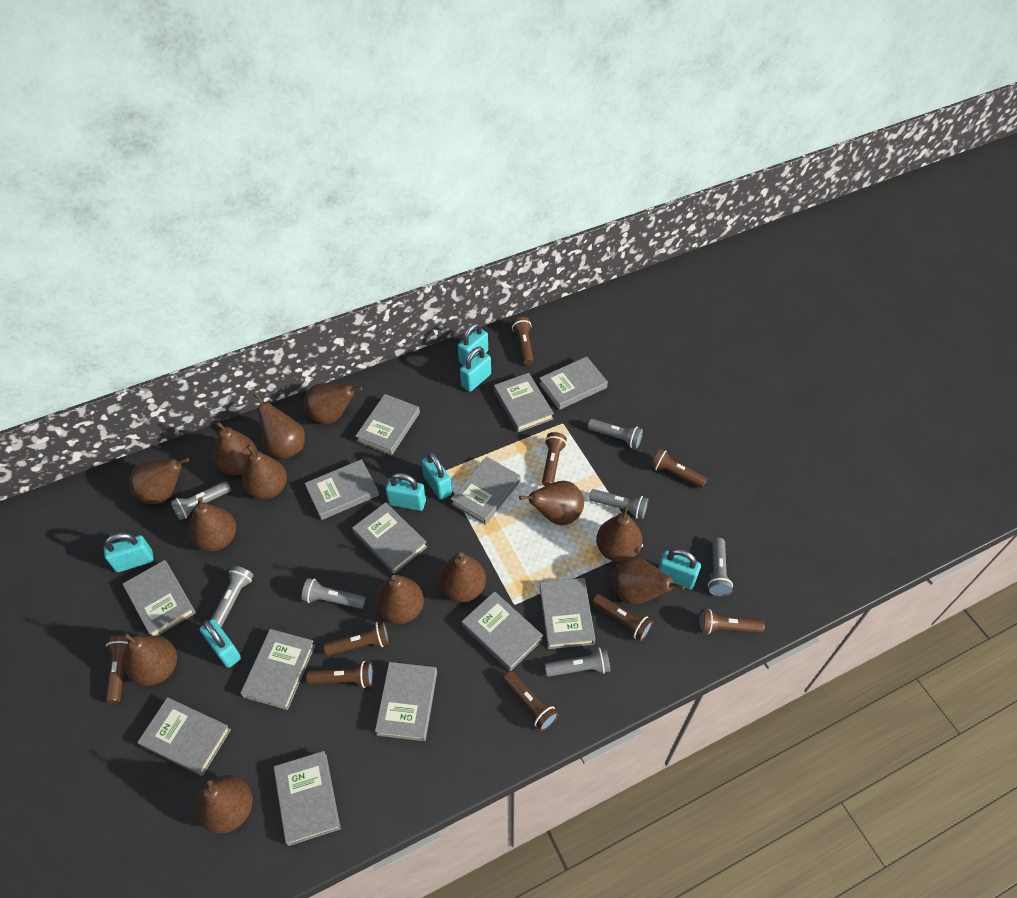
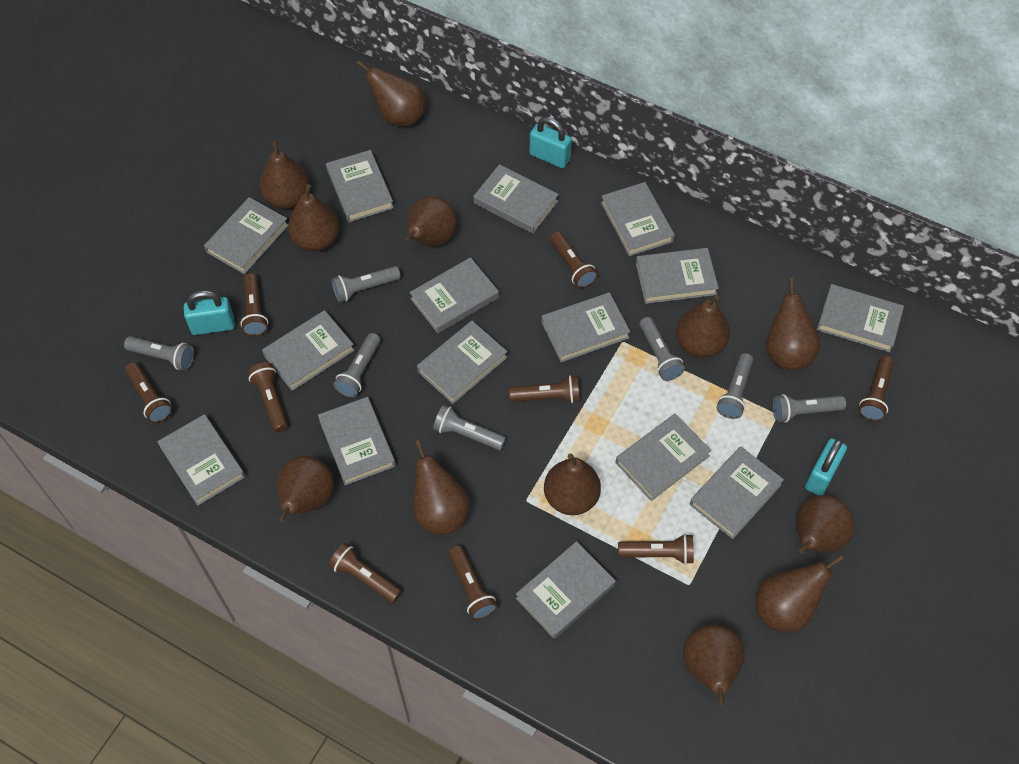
brown pear: [123,633,177,686] [129,458,189,504] [189,497,236,551] [196,775,253,834] [213,421,257,475] [242,445,287,499] [254,393,305,459] [304,383,362,424] [376,575,424,624] [439,552,486,602] [519,481,584,525] [596,506,642,562] [611,557,685,605] = 13 -> [259,141,310,209] [277,456,334,522] [288,184,340,251] [356,60,426,127] [405,196,457,247] [413,440,470,535] [544,454,601,515] [676,295,730,358] [683,624,745,706] [756,555,844,632] [766,278,821,370] [796,495,855,554] = 12
grey book: [123,560,196,636] [137,697,231,776] [240,629,315,710] [273,751,341,846] [305,459,379,520] [352,502,427,574] [355,394,420,456] [375,662,437,741] [451,456,521,525] [462,591,543,671] [494,373,554,432] [539,356,608,410] [539,578,595,649] = 13 -> [157,414,245,506] [204,197,288,274] [262,310,355,391] [318,397,396,485] [326,150,394,222] [410,257,499,333] [417,321,508,404] [474,164,559,234] [516,541,616,639] [541,292,630,362] [601,182,675,256] [616,414,711,501] [636,248,719,304] [690,446,784,539] [817,284,904,353] = 15
turquoise padlock: [104,533,154,572] [200,619,241,668] [385,473,426,511] [421,452,452,500] [458,323,488,365] [460,347,491,392] [658,549,701,589] = 7 -> [184,290,235,335] [529,117,572,168] [805,438,847,495] = 3

